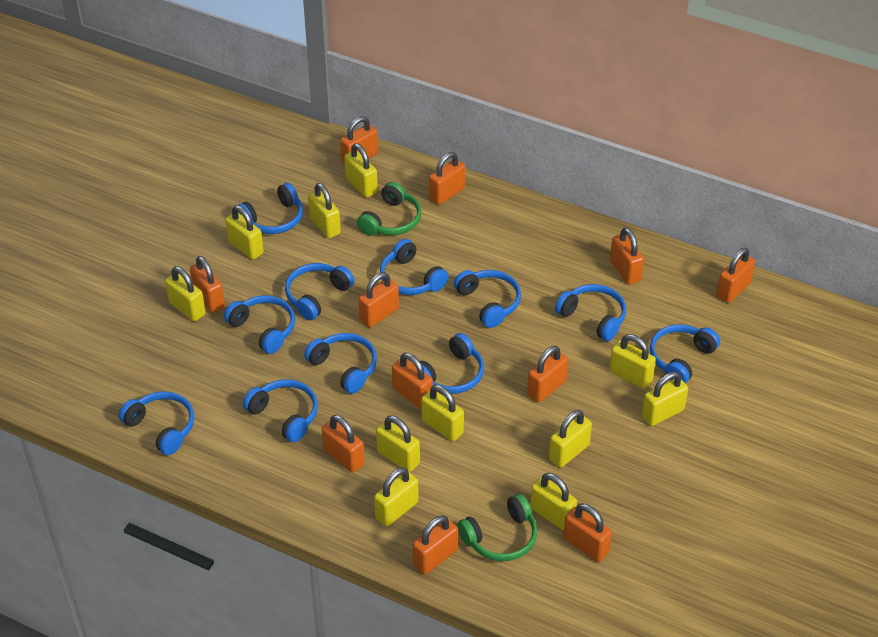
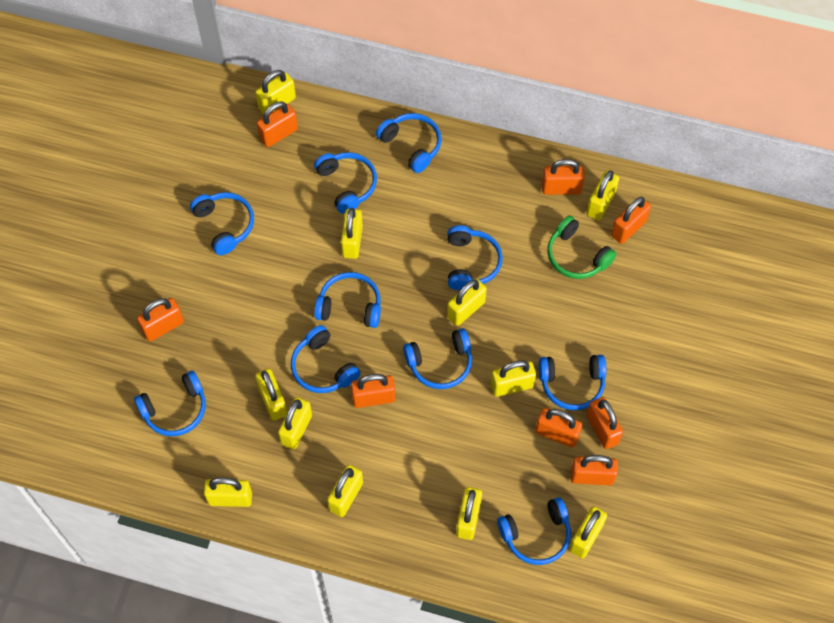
blue headphones: [119,391,194,455] [224,295,295,354] [238,183,303,234] [243,379,318,442] [285,263,355,320] [304,333,377,394] [380,239,449,295] [420,333,484,394] [454,270,521,328] [555,284,626,341] [650,324,720,384] = 11 -> [134,371,206,436] [190,192,254,255] [291,325,361,393] [314,152,377,214] [314,272,381,328] [376,113,442,173] [403,328,472,389] [447,225,503,290] [497,497,571,565] [539,355,606,410] = 10
green headphones: [357,182,421,236] [457,494,537,561] = 2 -> [547,216,616,279] = 1
orange padlock: [190,256,225,313] [322,415,365,473] [340,116,378,164] [359,272,399,327] [392,353,433,409] [413,515,458,574] [429,152,465,205] [527,346,568,403] [563,503,612,562] [610,227,644,285] [716,248,755,303] = 11 -> [137,298,184,342] [257,101,298,147] [351,374,395,408] [535,408,582,448] [542,159,585,195] [571,455,618,485] [587,397,623,449] [611,197,651,244] = 8

